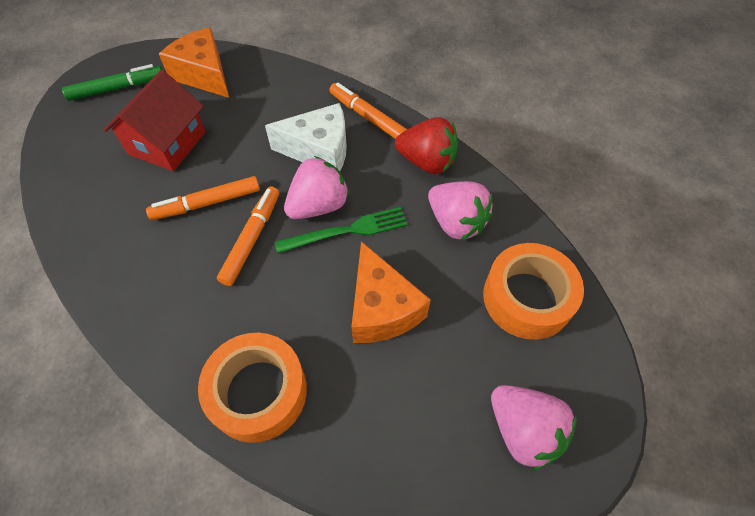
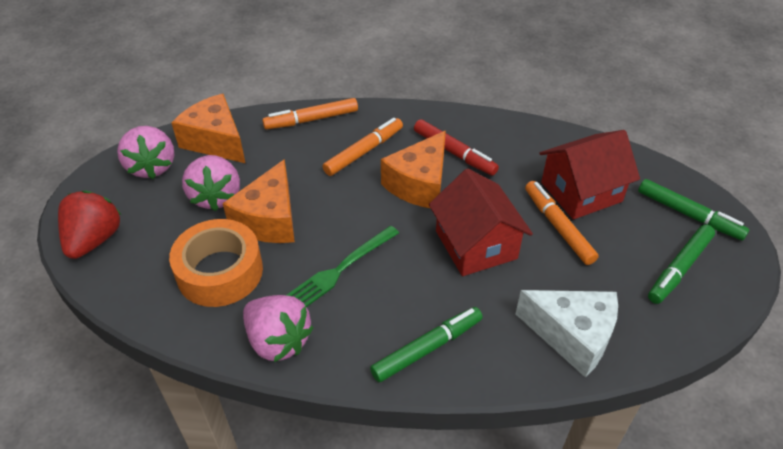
green marker: [62,64,162,101] = 1 -> [370,307,483,382] [638,179,749,240] [648,224,715,304] = 3
orange cheese: [159,27,229,98] [351,241,431,343] = 2 -> [171,94,245,163] [223,159,295,243] [381,131,446,208] = 3
orange tape: [198,333,307,443] [483,243,584,340] = 2 -> [169,219,263,307] = 1
red house: [104,70,206,171] = 1 -> [429,169,533,276] [540,130,640,219] = 2
red marker: none = 0 -> [414,119,499,176] = 1

